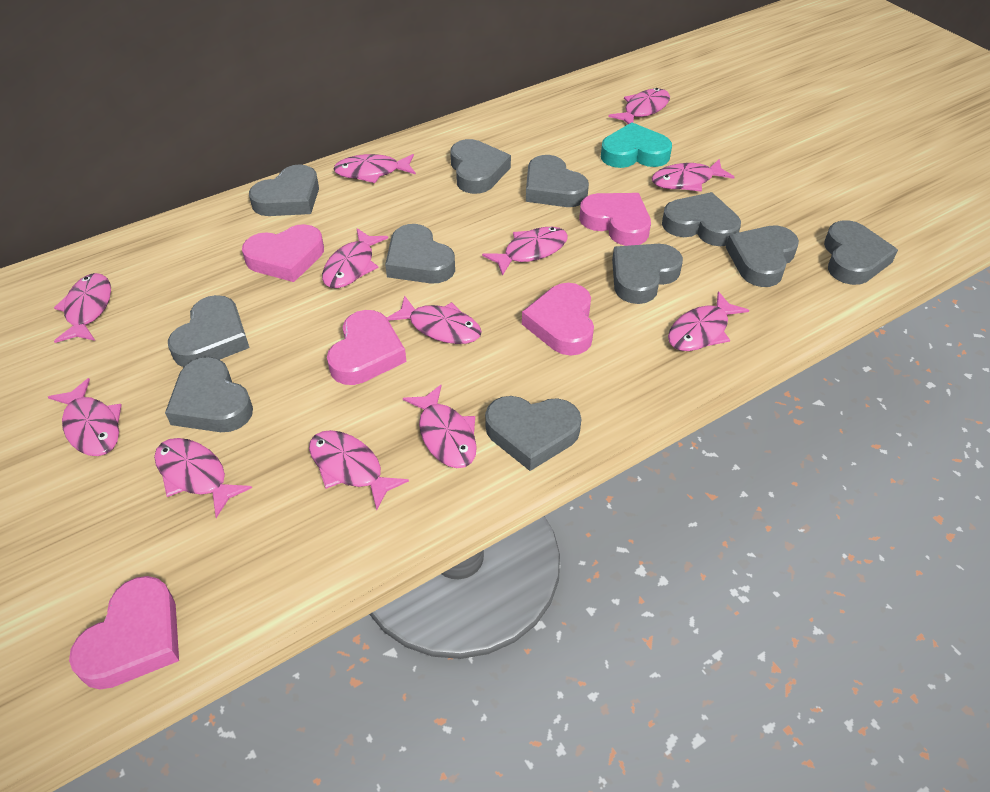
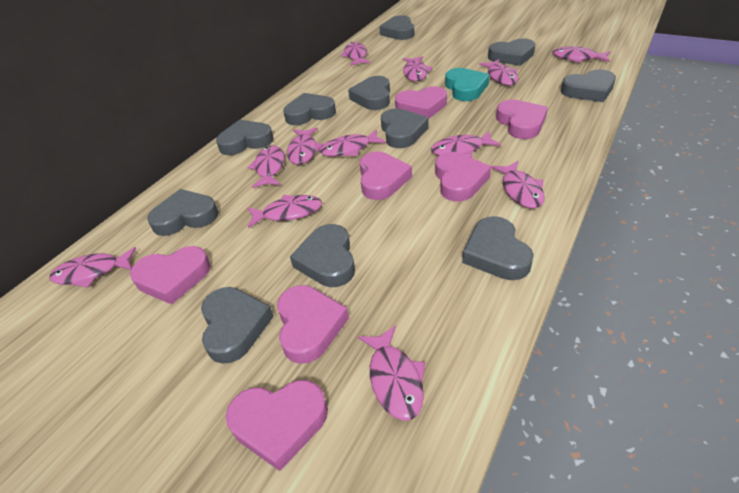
pink heart: [69,576,179,690] [242,224,324,282] [327,310,406,385] [522,283,594,356] [579,193,651,246] = 5 -> [130,246,211,305] [226,380,328,471] [277,285,349,364] [359,151,412,200] [395,86,447,119] [435,152,491,201] [496,100,548,139] = 7

